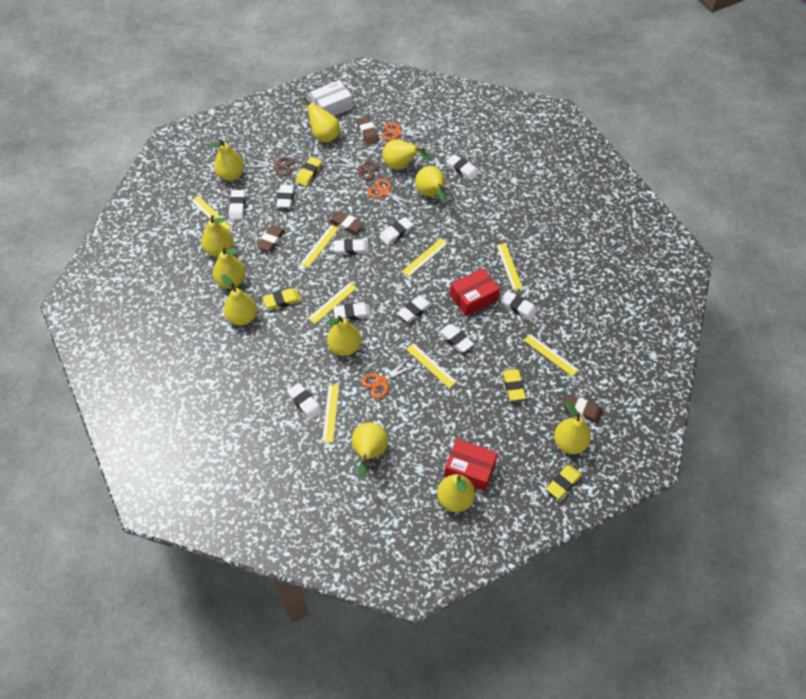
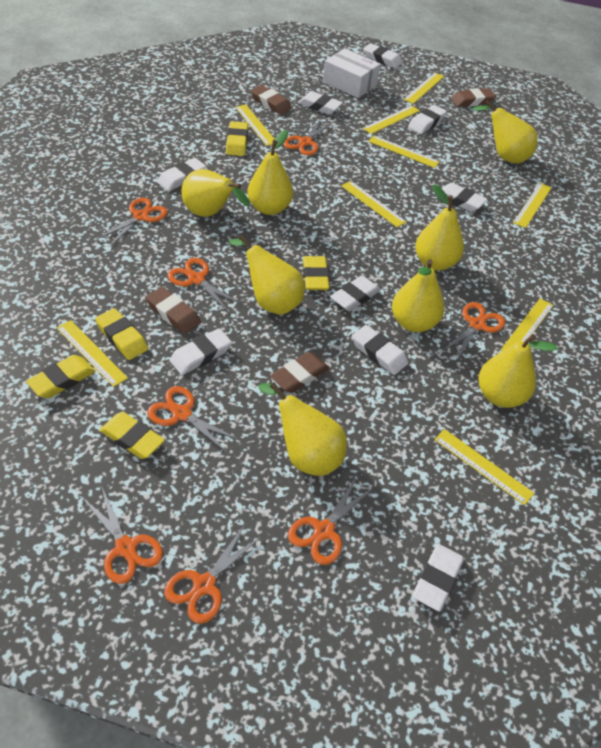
brown scissors: [246,157,294,176] [330,156,379,180] = 2 -> none = 0
orange scissors: [361,358,416,399] [367,179,415,210] [382,122,430,141] = 3 -> [83,487,163,584] [97,198,168,246] [147,386,240,453] [164,524,262,624] [168,258,242,312] [284,119,333,156] [288,476,374,565] [441,302,505,360] = 8
red box: [444,439,498,491] [450,268,500,316] = 2 -> none = 0
white eraser: [229,190,245,220] [276,185,295,208] [287,383,322,420] [333,303,371,320] [334,239,369,255] [379,217,413,245] [397,296,432,322] [439,324,474,352] [446,154,479,180] [501,291,538,320] = 10 -> [157,158,206,191] [170,329,232,375] [298,91,343,115] [330,276,381,311] [352,325,408,375] [363,43,403,68] [408,105,447,134] [412,544,464,612] [442,183,487,212] = 9
yellow eraser: [262,288,301,310] [296,157,322,186] [503,369,526,401] [546,465,582,499] = 4 -> [26,355,95,398] [95,308,148,360] [100,412,165,459] [226,121,248,156] [303,256,330,290] = 5
yellow pear: [201,215,234,257] [209,139,244,181] [213,247,246,288] [221,275,257,326] [299,97,340,143] [326,315,361,356] [352,422,388,478] [382,139,431,170] [415,166,446,202] [437,474,475,512] [554,401,591,454] = 11 -> [181,169,250,217] [229,234,304,315] [247,130,293,215] [258,382,347,476] [392,259,444,332] [415,184,464,271] [472,100,538,163] [479,334,558,408] = 8
yellow ruler: [191,196,232,230] [300,225,339,268] [308,283,357,324] [322,385,339,443] [402,238,448,277] [406,343,457,388] [497,243,523,290] [524,334,579,377] = 8 -> [57,320,128,387] [235,104,275,146] [341,181,407,227] [363,105,420,134] [368,136,440,168] [404,73,444,104] [434,429,534,505] [501,298,553,351] [513,183,552,228] = 9

